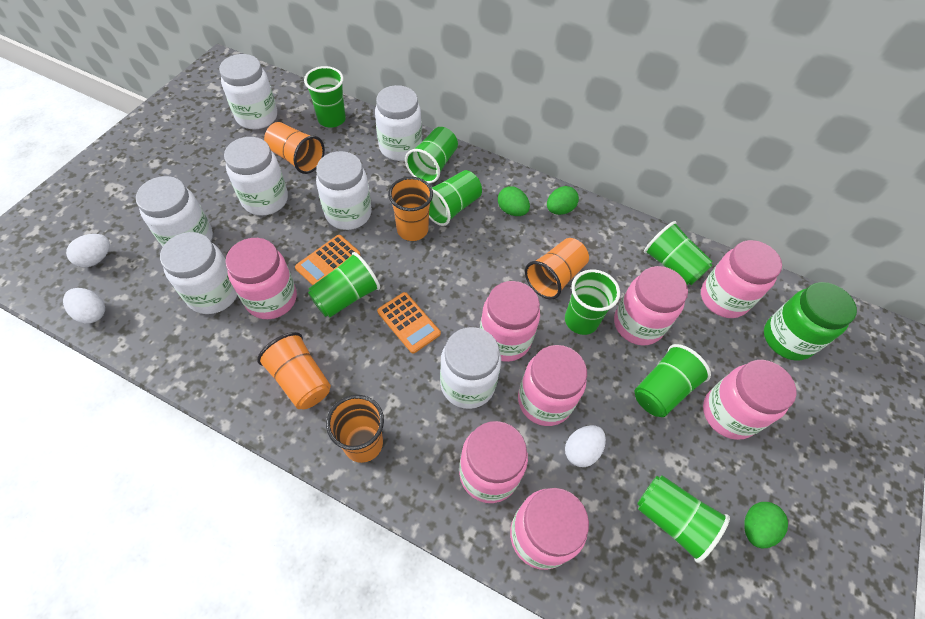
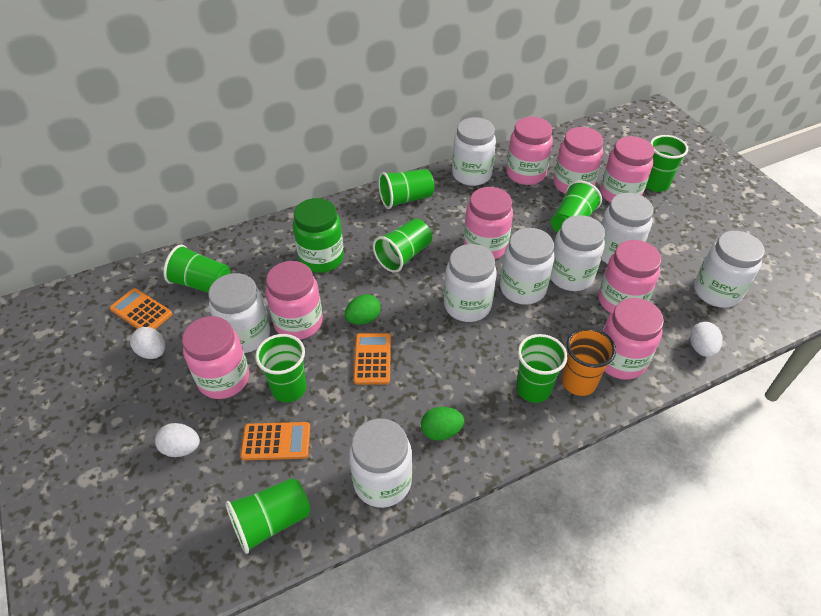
green egg: [498,186,530,216] [547,186,579,215] [744,502,788,548] = 3 -> [345,294,381,324] [421,407,464,440] = 2
orange calculator: [295,235,360,285] [377,292,441,353] = 2 -> [110,288,172,329] [240,422,310,460] [353,333,391,384] = 3
orange cup: [257,332,331,409] [264,122,325,174] [326,395,384,463] [388,177,433,241] [525,238,589,300] = 5 -> [562,328,616,396] = 1
white jar: [136,176,213,247] [160,232,237,314] [219,54,277,130] [224,137,288,216] [316,151,372,230] [375,85,422,161] [440,327,501,409] = 7 -> [208,273,270,353] [349,419,412,508] [444,244,497,322] [452,117,496,186] [500,228,555,305] [550,215,605,291] [601,193,653,264] [694,231,765,308] = 8

